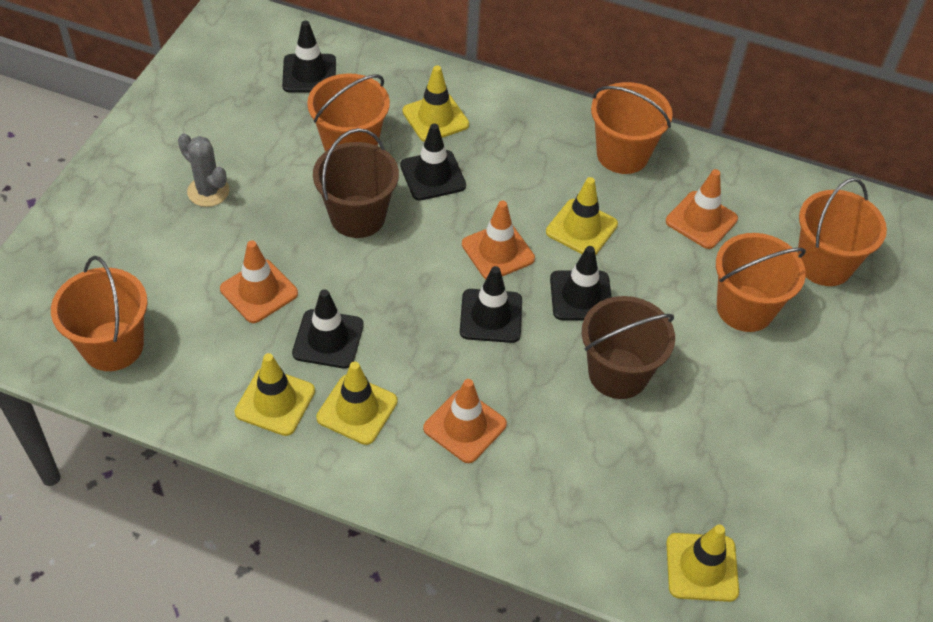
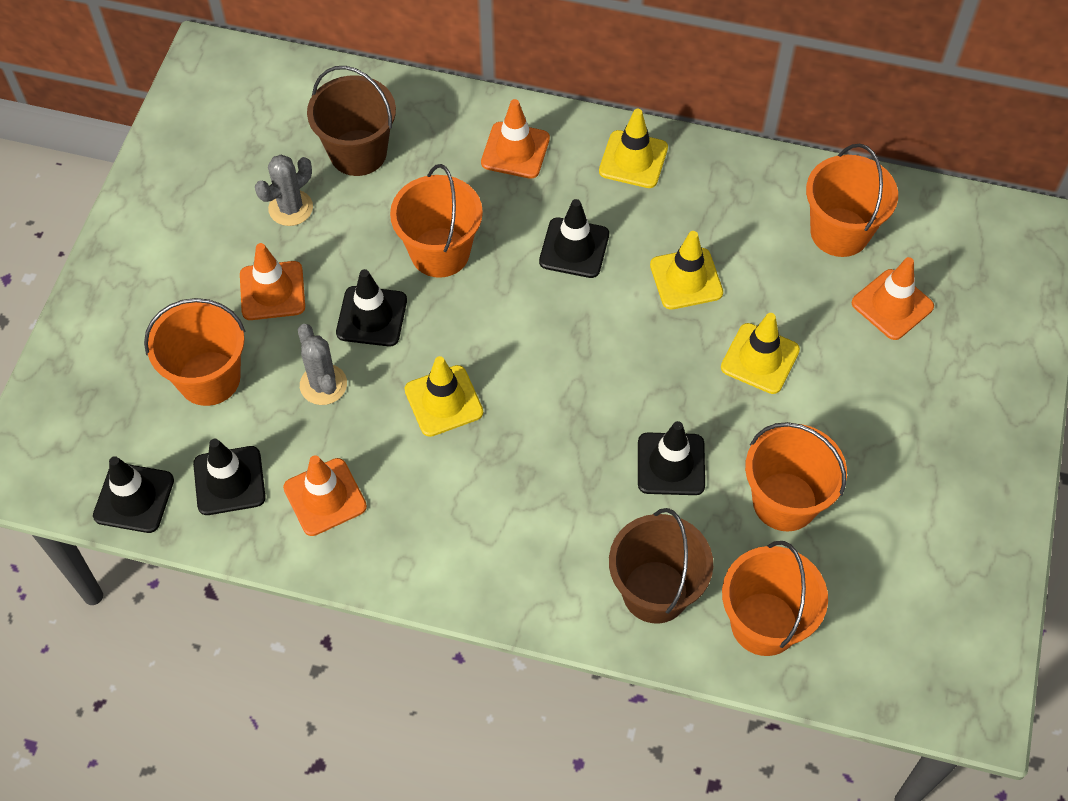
grey cactus: [178,134,229,207] = 1 -> [255,155,313,226] [298,324,347,405] = 2
yellow traffic cone: [235,353,315,436] [316,361,398,445] [403,65,469,142] [546,177,618,254] [666,524,739,602] = 5 -> [404,356,483,437] [599,109,668,188] [650,231,723,310] [721,313,800,394] = 4

